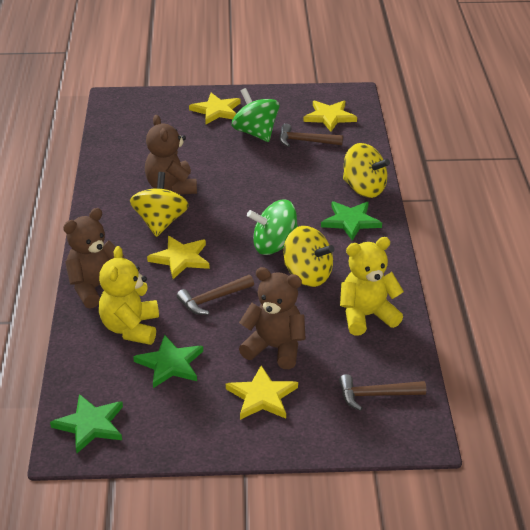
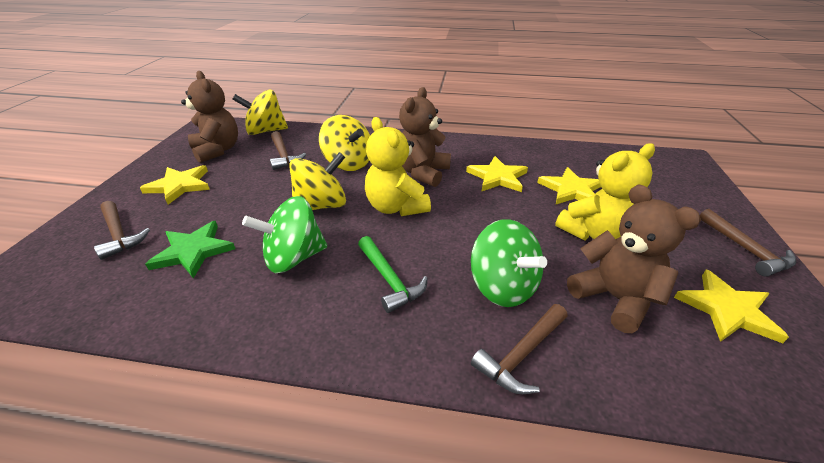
brown hammer: [177,275,254,315] [279,124,343,147] [339,374,426,411] = 3 -> [94,201,150,260] [270,131,306,170] [471,304,568,394] [700,209,796,277] = 4
green hammer: none = 0 -> [358,236,428,313] = 1
green star: [50,394,123,453] [133,335,203,388] [321,201,382,241] = 3 -> [145,221,235,279] = 1

